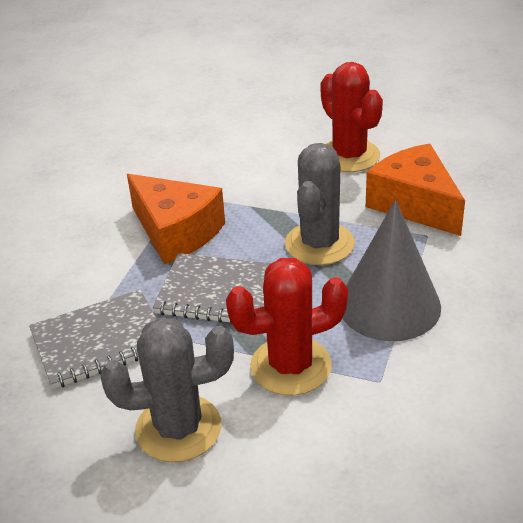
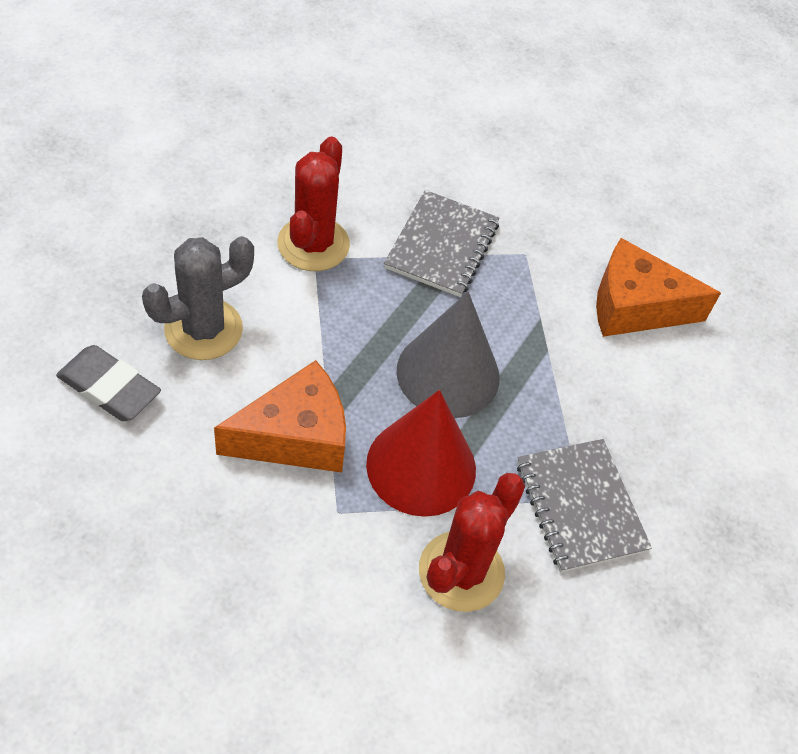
grey cactus: [100,317,234,462] [285,143,355,265] = 2 -> [142,236,254,360] = 1
grey eraser: none = 0 -> [56,345,161,421] = 1
red cone: none = 0 -> [366,390,476,517] = 1

